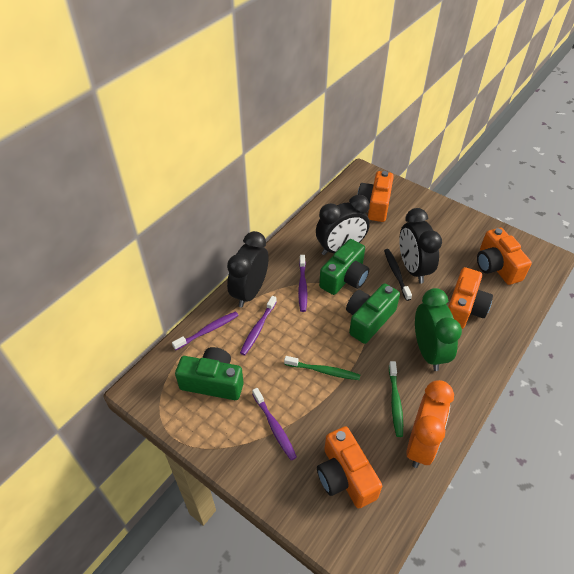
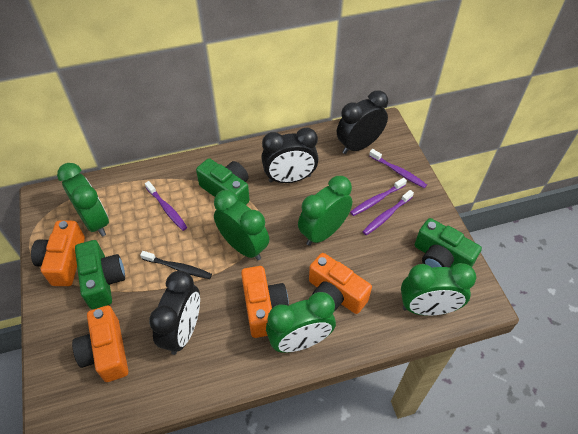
green clock: [415,288,462,371] = 1 -> [57,163,109,236] [214,190,269,260] [266,292,336,353] [298,176,352,246] [401,263,476,316] = 5
green toothbrush: [284,356,360,380] [389,361,403,437] = 2 -> none = 0
orange clock: [406,380,454,468] = 1 -> none = 0

